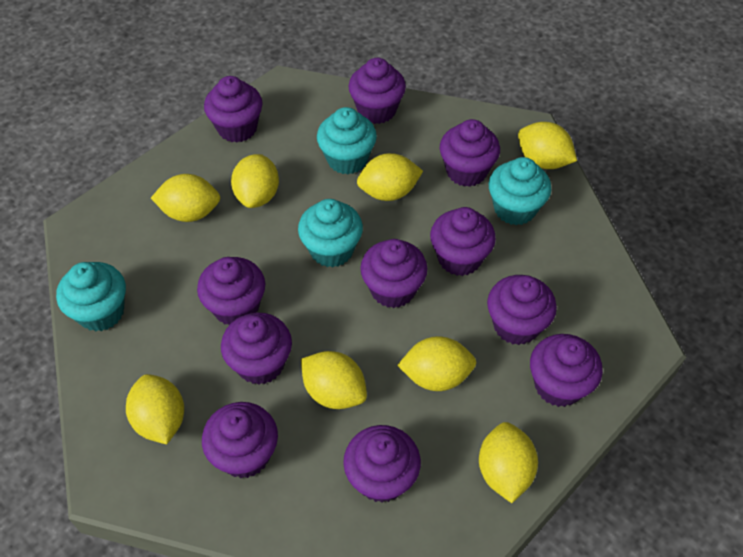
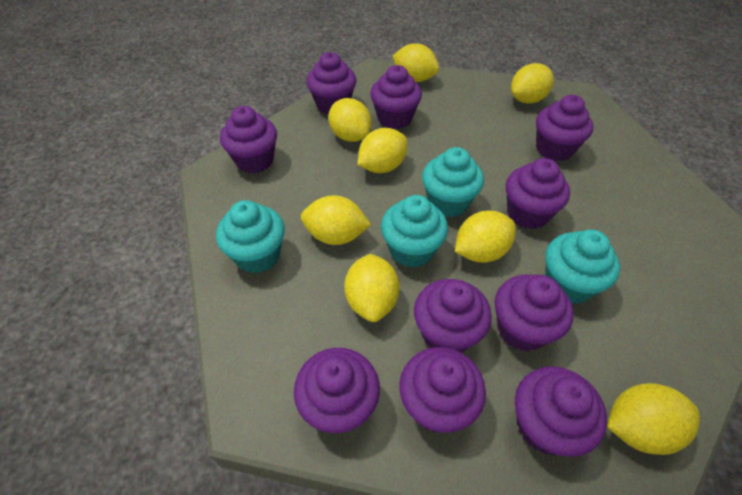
purple cupcake: [197,257,265,325] [202,402,278,478] [204,76,263,143] [221,312,292,385] [343,425,421,503] [349,58,406,124] [360,239,427,308] [430,207,496,276] [440,119,500,187] [487,275,557,345] [530,334,603,407] = 11 -> [220,106,277,173] [294,348,380,434] [306,52,357,115] [370,65,422,129] [399,347,486,433] [414,279,492,353] [494,274,574,352] [506,158,570,229] [515,366,607,457] [536,95,593,161] = 10

